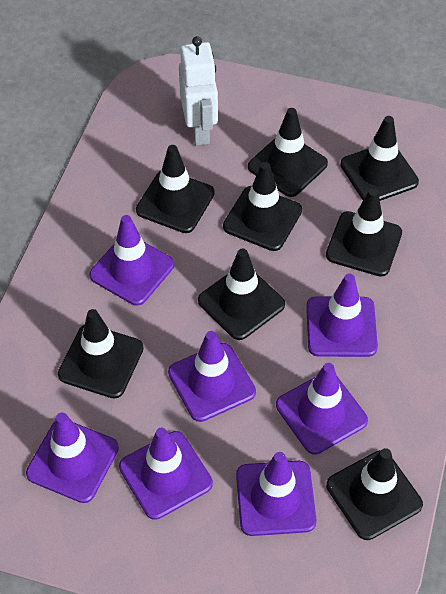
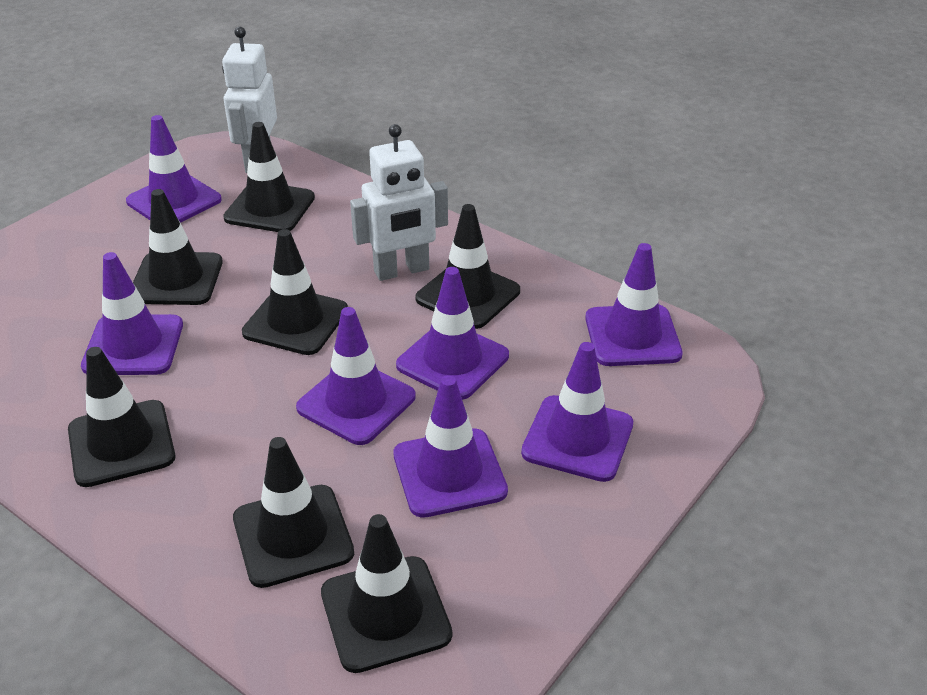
black traffic cone: [58,309,144,399] [136,145,215,233] [198,249,285,340] [223,162,302,251] [248,108,328,197] [326,188,402,277] [326,448,423,540] [340,116,419,201] = 8 -> [68,347,175,487] [133,189,223,305] [223,122,315,232] [233,437,354,588] [242,229,348,355] [321,514,452,673] [416,204,520,329] = 7
white robot: [179,36,218,146] = 1 -> [222,27,277,173] [350,124,448,281] = 2

